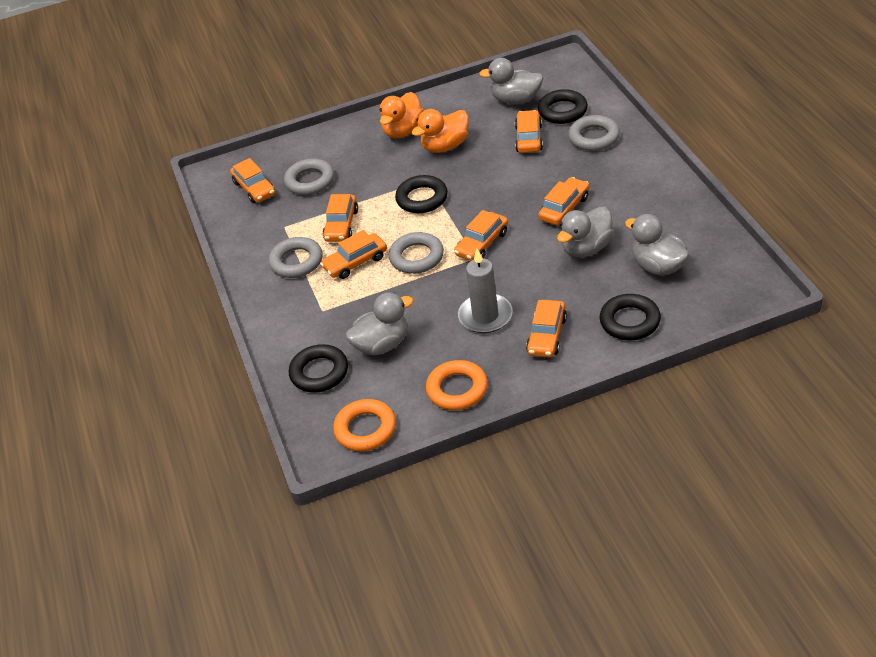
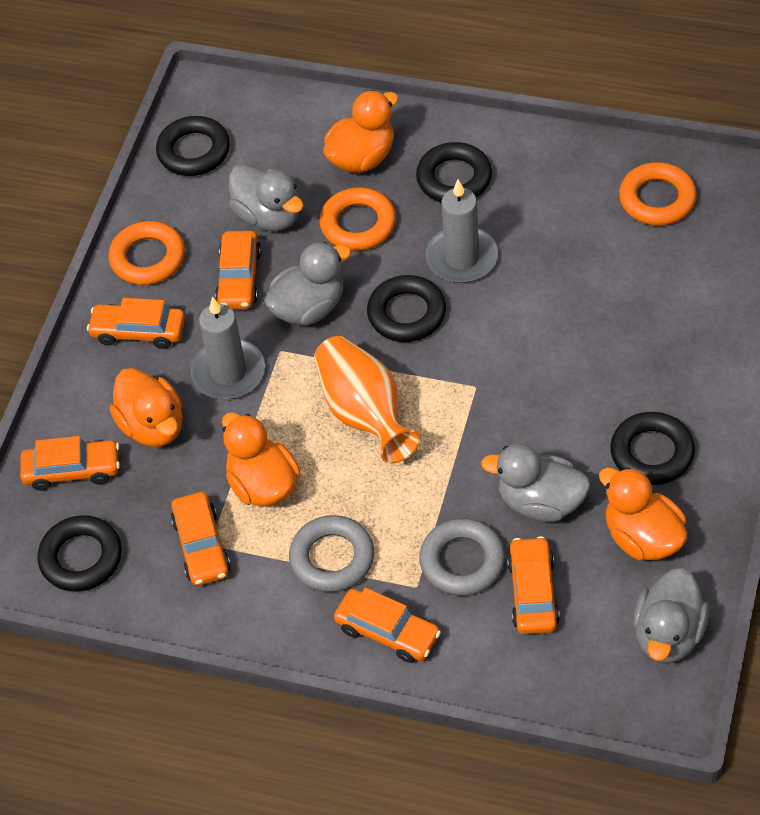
black ring: [289,344,348,393] [395,175,448,213] [538,89,588,124] [599,294,661,340] = 4 -> [38,515,122,592] [156,116,230,176] [367,275,446,342] [416,142,492,202] [610,412,695,485] = 5
grey candle: [458,249,513,333] = 1 -> [191,297,265,399] [426,179,498,283] = 2
grey ring: [269,237,323,278] [284,158,334,195] [389,232,444,274] [568,115,620,151] = 4 -> [289,515,374,592] [419,518,505,596] = 2
orange car: [230,158,275,203] [320,230,387,279] [323,194,358,242] [454,210,508,261] [515,110,543,153] [526,300,567,357] [538,177,589,225] = 7 -> [20,436,120,491] [87,298,185,349] [171,492,231,586] [215,231,261,309] [334,587,441,663] [507,536,560,634] = 6
orange duck: [379,92,424,138] [411,109,469,153] = 2 -> [110,368,183,447] [222,412,300,506] [323,90,398,173] [599,467,687,561] = 4
orange ring: [333,399,396,451] [426,360,488,410] = 2 -> [108,221,185,285] [319,187,396,251] [619,162,697,226] = 3
orange vase: none = 0 -> [314,336,421,464] = 1

